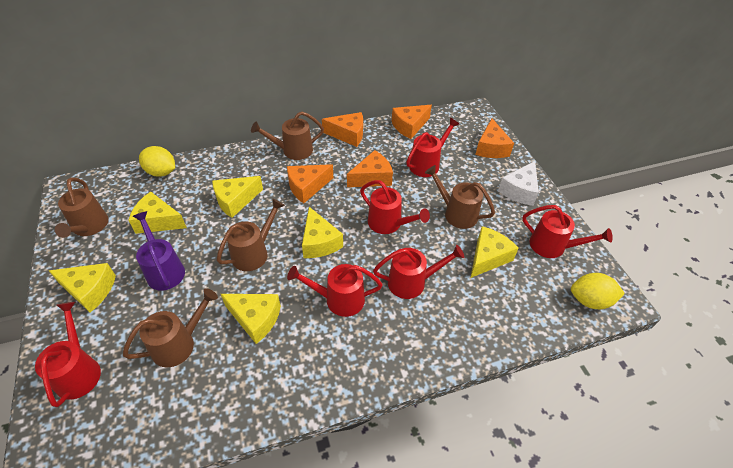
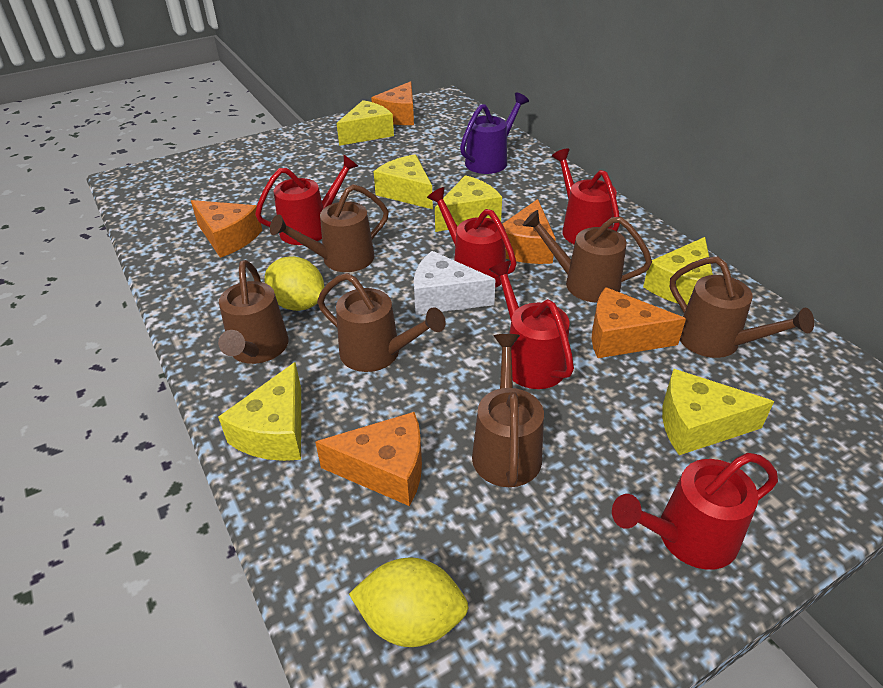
brown watering can: [55,177,108,238] [123,288,218,367] [217,199,285,271] [251,112,324,160] [425,165,495,229] = 5 -> [218,260,289,364] [270,184,389,272] [317,273,445,372] [472,334,544,487] [523,210,652,302] [670,257,814,358] = 6
red watering can: [35,302,101,407] [287,264,383,317] [360,180,430,234] [373,245,464,299] [406,118,460,177] [522,205,613,258] = 6 -> [255,155,358,245] [427,187,517,288] [489,261,574,389] [552,148,620,244] [612,453,778,570] = 5

